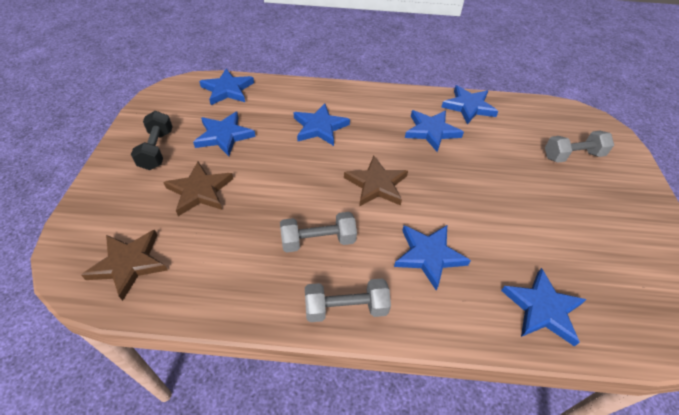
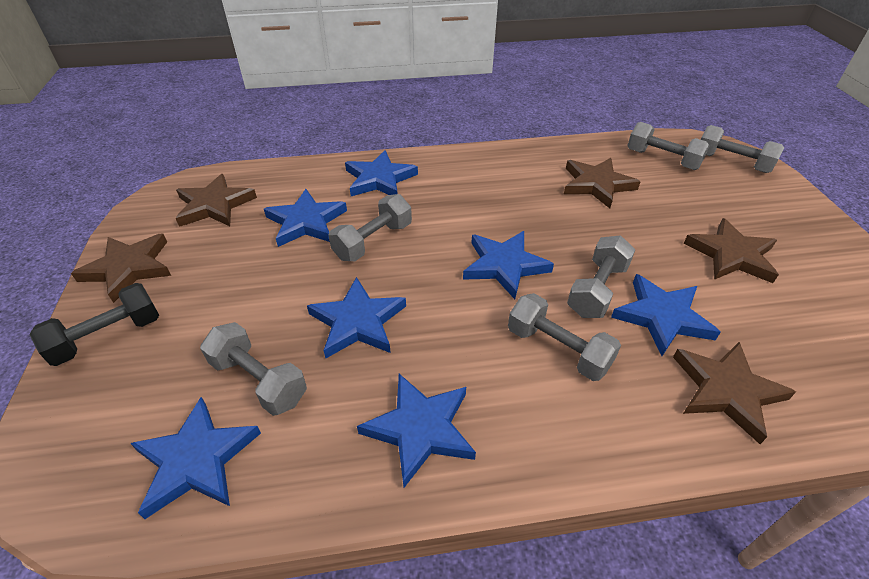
brown star: [81,230,168,301] [163,162,233,216] [344,156,408,207] = 3 -> [71,234,171,303] [176,174,257,227] [564,158,641,208] [673,342,796,444] [684,218,779,283] = 5
grey dumbbell: [280,212,357,253] [305,279,391,322] [545,131,614,163] = 3 -> [200,322,307,416] [328,194,412,261] [508,293,621,381] [567,235,636,318] [627,122,710,170] [701,125,784,173] = 6

